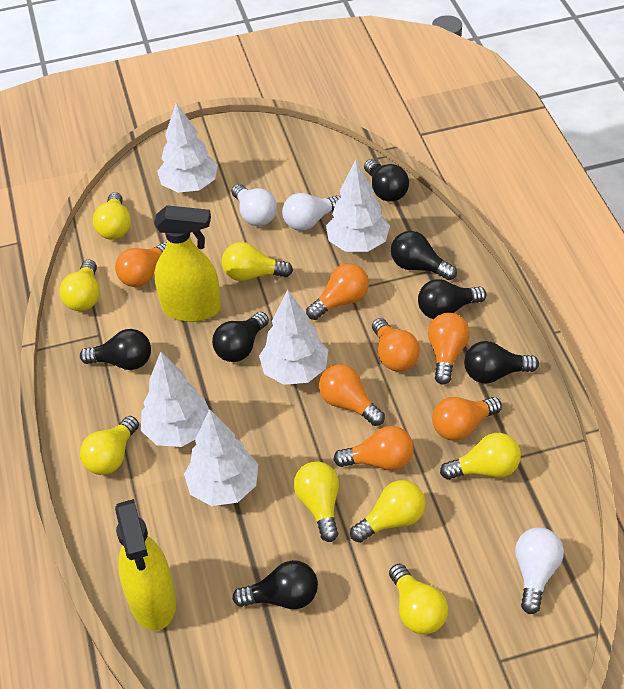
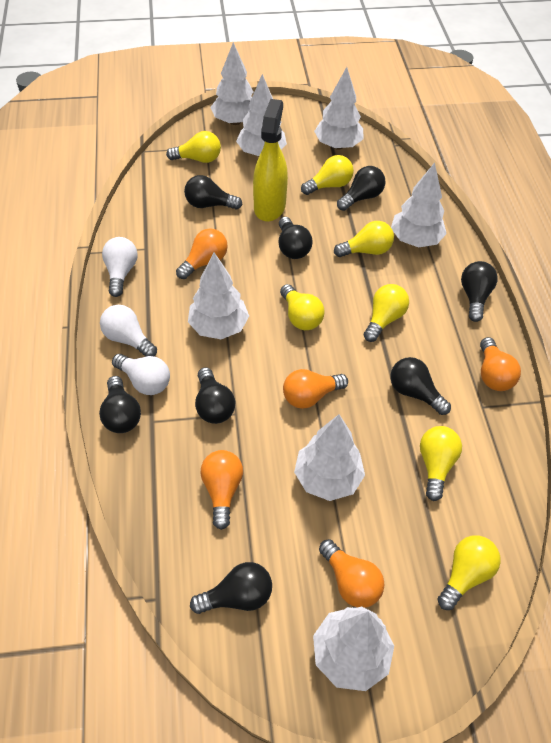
black light bulb: [80,329,151,370] [212,312,269,362] [233,560,318,609] [364,159,409,202] [391,231,457,280] [418,279,487,319] [464,341,539,383] = 7 -> [99,376,141,433] [184,175,242,210] [190,562,272,614] [195,367,235,424] [279,217,313,259] [337,166,385,211] [390,357,451,415] [461,261,498,322] = 8
orange light bulb: [115,242,167,287] [306,264,369,320] [319,364,385,426] [333,426,414,470] [372,318,420,371] [428,313,470,385] [432,397,502,441] = 7 -> [176,228,228,279] [200,450,243,530] [283,369,348,409] [319,539,385,608] [480,337,521,391] = 5
white tree: [141,352,209,447] [157,103,218,193] [184,409,258,506] [259,289,328,385] [326,160,390,252] = 5 -> [188,252,249,339] [210,42,253,125] [236,74,287,157] [294,414,365,501] [313,607,394,691] [314,67,363,150] [391,163,447,248] = 7
yellow light bulb: [59,260,100,311] [80,416,139,475] [93,192,131,240] [222,242,293,281] [294,462,339,542] [350,480,425,543] [389,564,448,635] [440,433,521,480] = 8 -> [166,131,221,163] [280,284,325,330] [301,155,354,195] [334,221,394,257] [364,284,409,342] [420,426,462,501] [437,535,501,610] = 7
yellow spray bottle: [115,499,176,631] [154,205,221,322] = 2 -> [253,99,288,222] = 1

